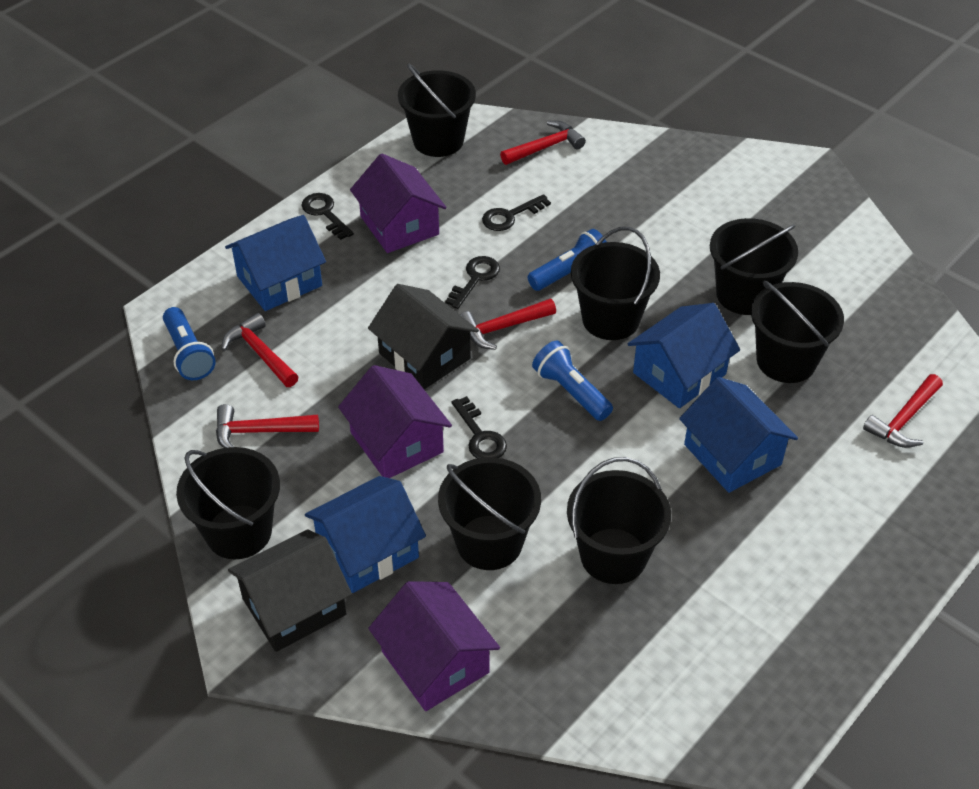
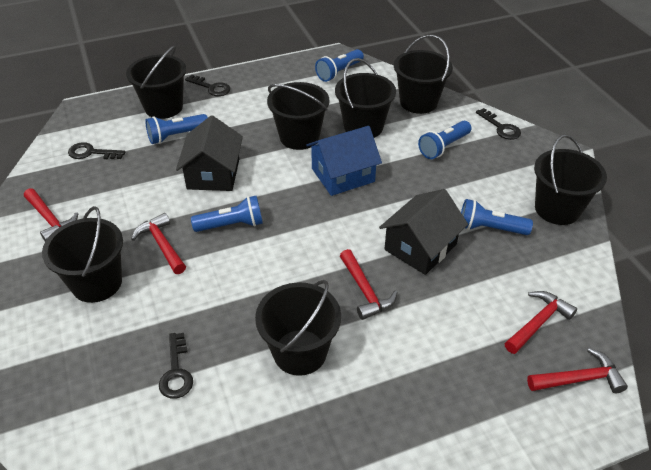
blue flashlight: [163,307,216,380] [527,229,606,291] [532,341,613,421] = 3 -> [145,114,208,144] [191,196,263,232] [315,49,364,82] [418,121,472,159] [461,199,533,235] = 5
blue house: [225,215,326,311] [305,476,426,593] [628,303,740,408] [679,377,798,493] = 4 -> [306,126,382,196] = 1
purple house: [338,365,452,478] [350,153,447,253] [368,581,500,711] = 3 -> none = 0

